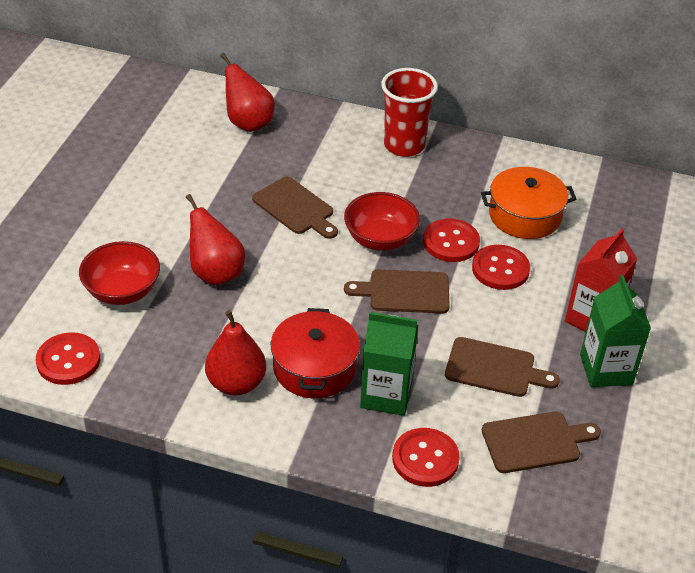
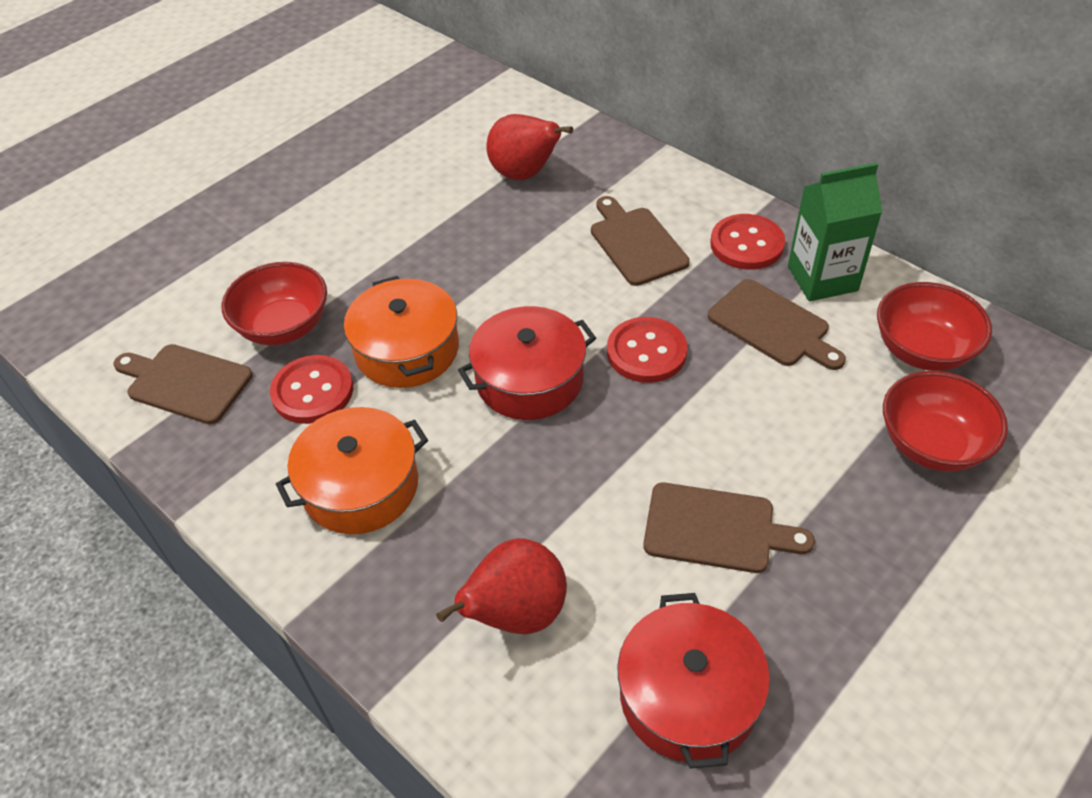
green carton: [360,312,418,416] [580,275,651,387] = 2 -> [788,163,882,301] = 1
orange pot: [481,167,576,239] = 1 -> [276,407,428,534] [344,276,459,388] = 2
red bowl: [79,241,160,305] [344,192,420,251] = 2 -> [222,262,327,345] [877,282,992,371] [883,371,1008,471] = 3
red button: [36,332,100,385] [392,428,460,487] [423,219,480,262] [472,245,530,290] = 4 -> [270,355,353,424] [607,317,687,383] [710,214,785,270] = 3
red carton: [565,228,637,332] = 1 -> none = 0
red cup: [381,68,438,157] = 1 -> none = 0
red pear: [186,194,245,286] [205,310,266,395] [220,53,275,132] = 3 -> [436,538,567,634] [487,114,573,180] = 2
red pot: [271,308,360,398] = 1 -> [458,306,596,420] [618,593,770,769] = 2

